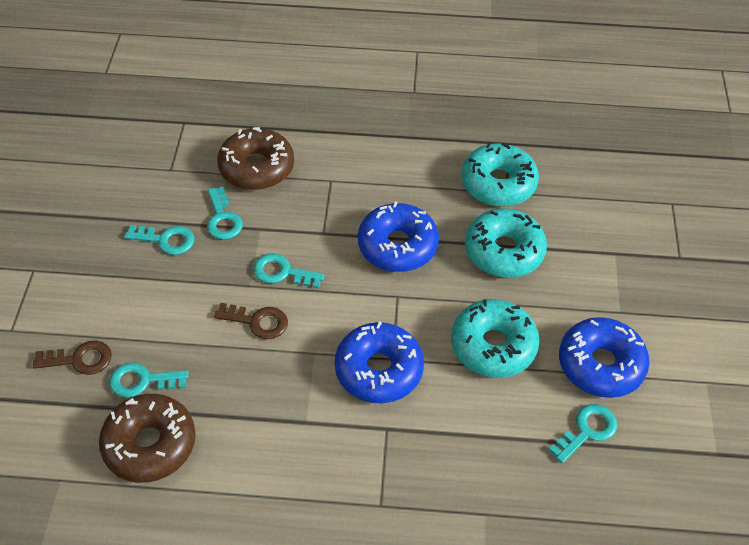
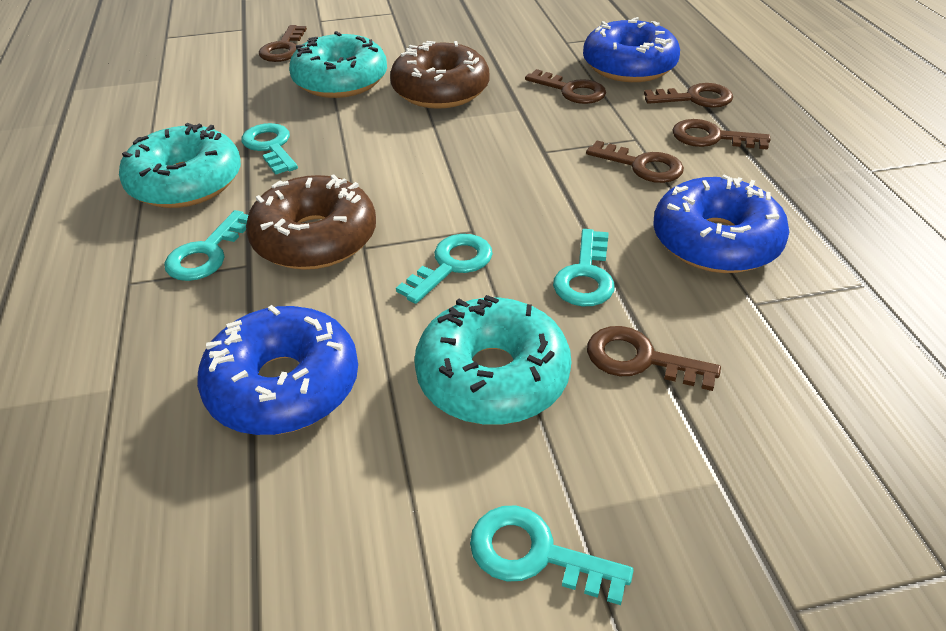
brown key: [33,340,112,375] [214,303,288,339] = 2 -> [259,25,307,62] [525,69,606,104] [586,141,684,183] [587,326,721,391] [644,83,733,108] [672,119,771,150] = 6

